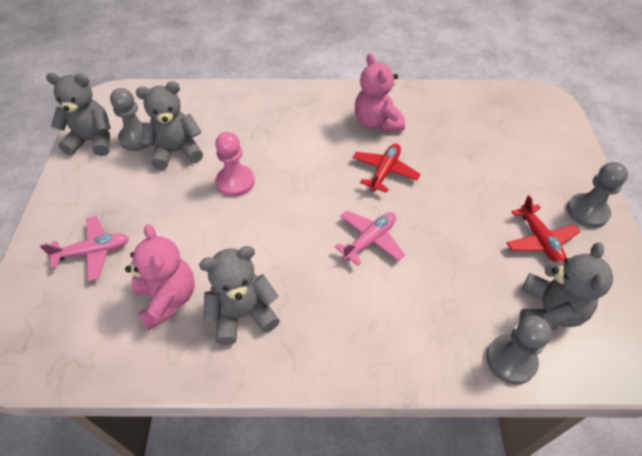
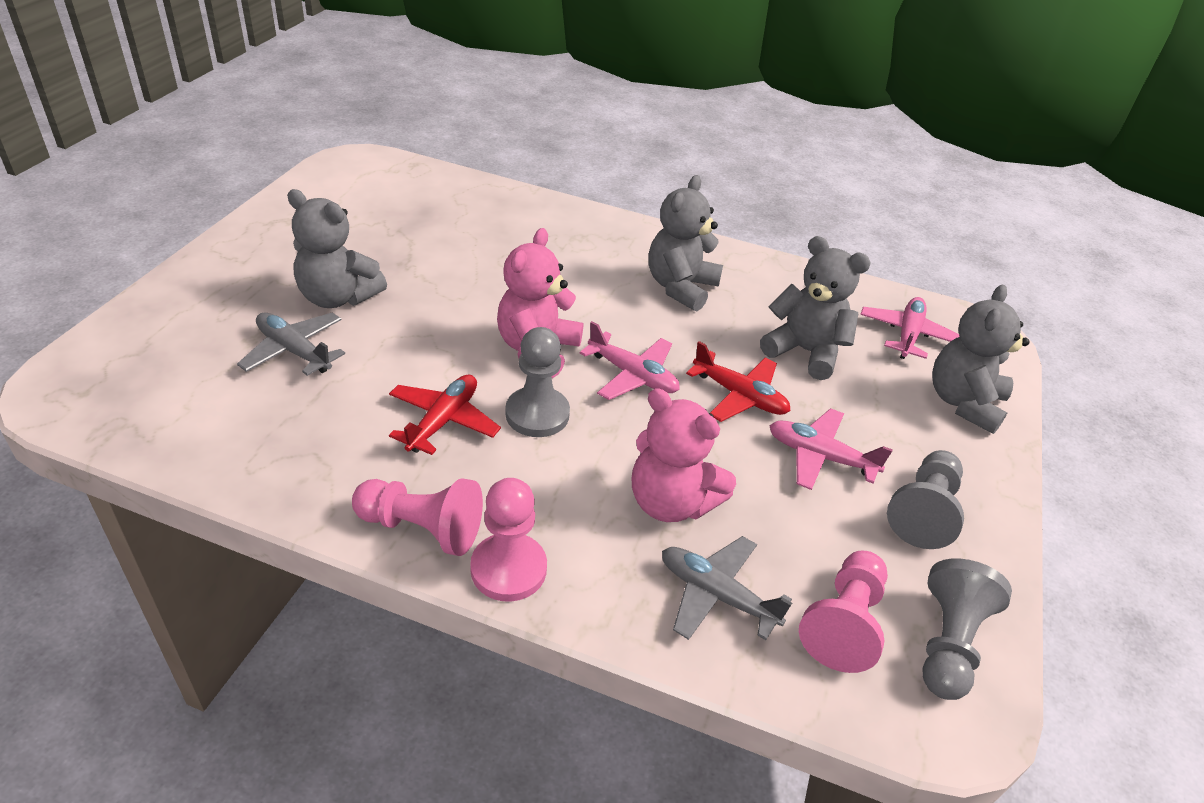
grey plane: none = 0 -> [237,313,345,376] [662,536,792,640] = 2
pink pawn: [215,132,255,197] = 1 -> [352,478,483,556] [470,478,547,602] [799,550,888,673] = 3
pink plane: [40,216,129,281] [335,211,405,266] = 2 -> [579,321,680,400] [769,408,893,490] [860,297,960,359] = 3

